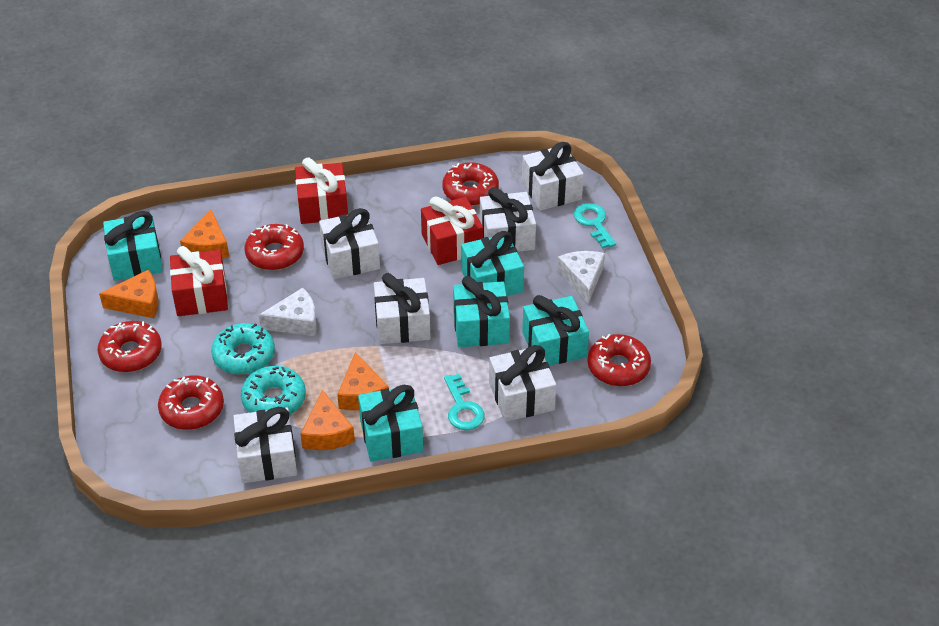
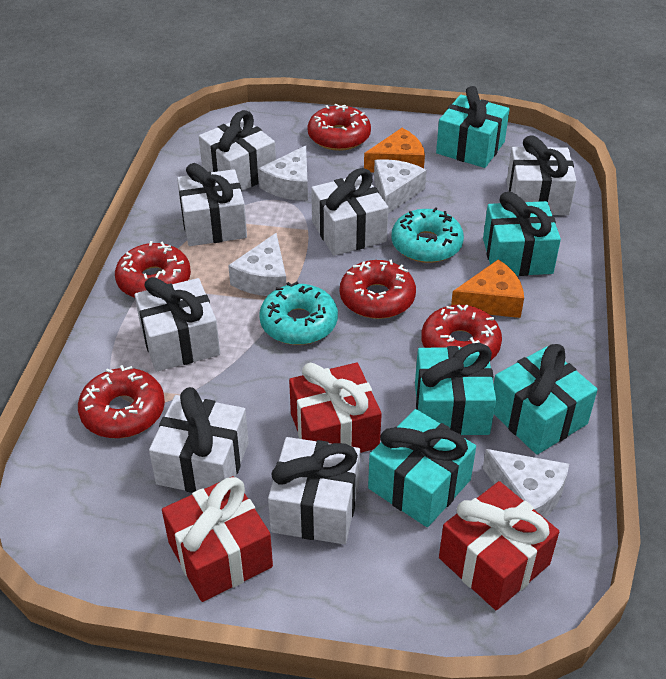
orange cheese: [99,270,159,318] [180,209,229,259] [301,390,355,450] [337,352,389,410] = 4 -> [364,128,425,173] [451,259,524,318] = 2
turquoise key: [444,373,485,430] [574,203,616,249] = 2 -> none = 0
white cheese: [259,288,317,336] [557,251,605,304] = 2 -> [228,233,286,296] [258,146,308,201] [374,159,427,213] [483,449,569,518] = 4
white gift: [233,407,297,483] [319,208,380,279] [374,273,430,344] [480,187,536,252] [489,345,556,422] [522,142,584,211] = 6 -> [135,277,220,371] [149,387,249,493] [177,163,247,246] [199,110,276,191] [268,437,360,544] [311,168,389,256] [507,135,577,215] = 7

